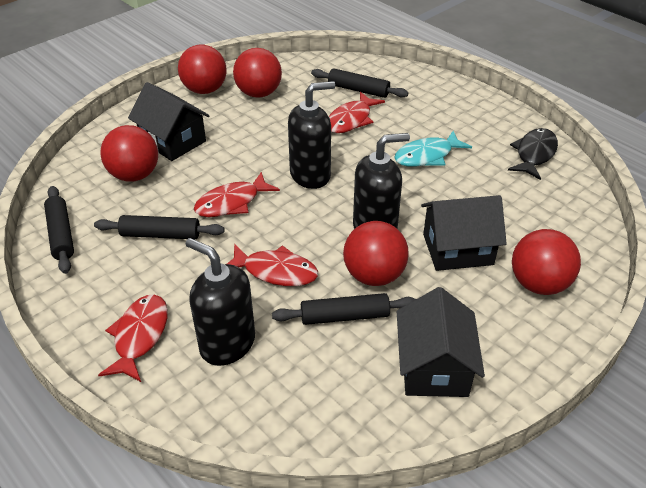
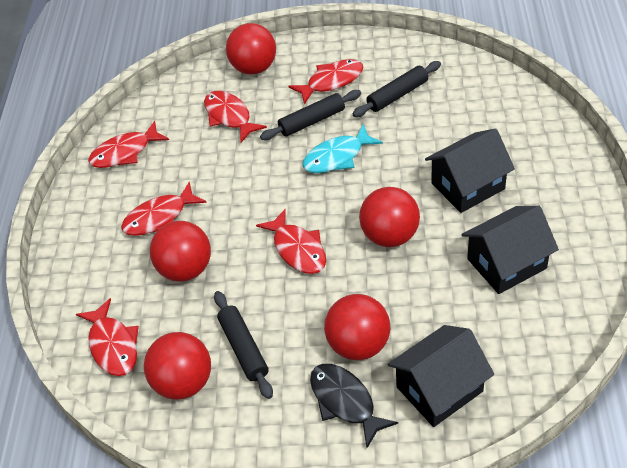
black rolling pin: [44,186,74,274] [94,215,224,239] [272,293,416,325] [311,68,409,98] = 4 -> [214,291,273,399] [260,90,361,140] [352,61,441,117] = 3
black soap dispenser: [186,238,255,366] [288,81,335,189] [353,133,410,229] = 3 -> none = 0
red fish: [98,294,168,382] [194,172,280,217] [227,244,318,286] [329,92,385,133] = 4 -> [76,298,139,376] [88,121,169,168] [121,182,206,236] [204,91,267,142] [256,209,326,274] [288,59,364,105] = 6

